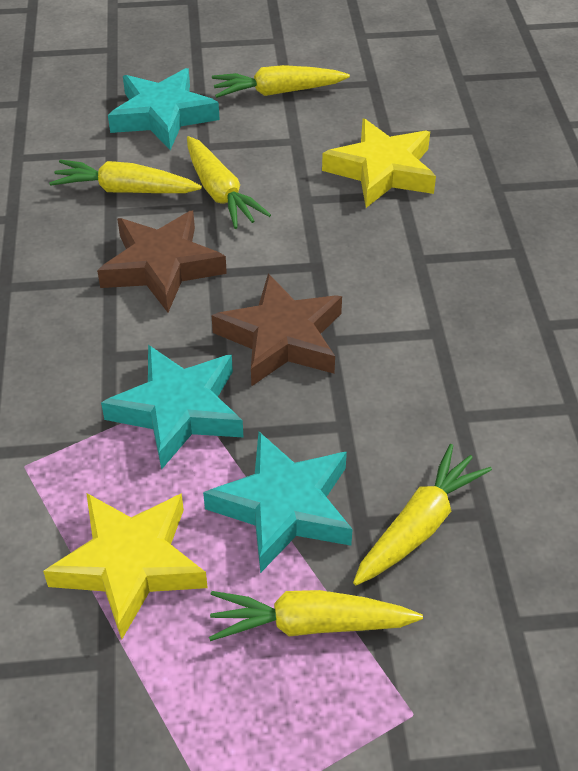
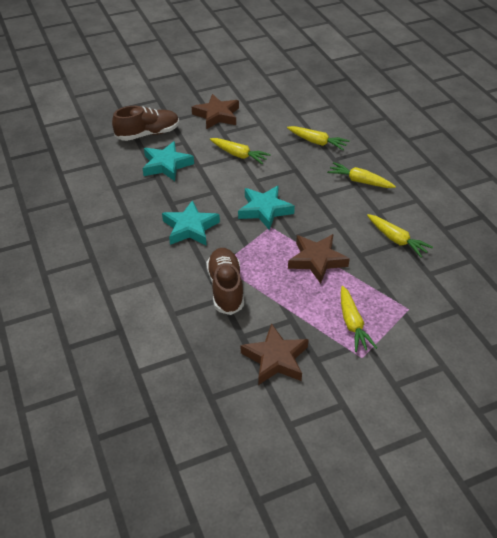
brown shoe: none = 0 -> [112,106,179,141] [206,248,244,315] = 2
brown star: [97,210,227,312] [211,273,342,387] = 2 -> [192,94,239,129] [241,323,309,385] [288,234,350,284] = 3
yellow star: [43,493,208,640] [322,118,436,208] = 2 -> none = 0

